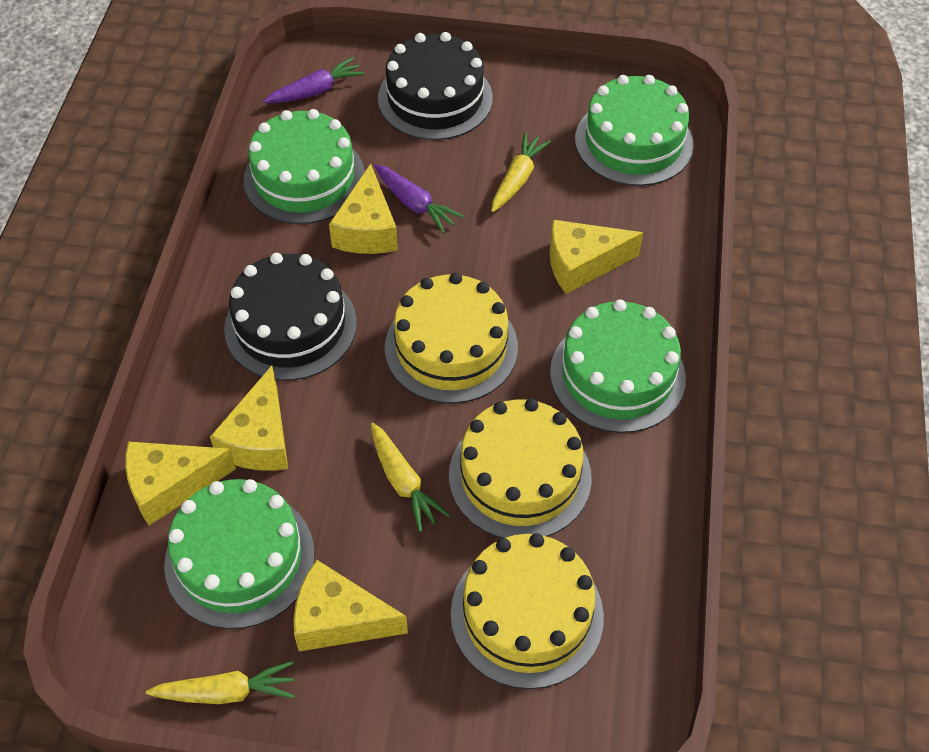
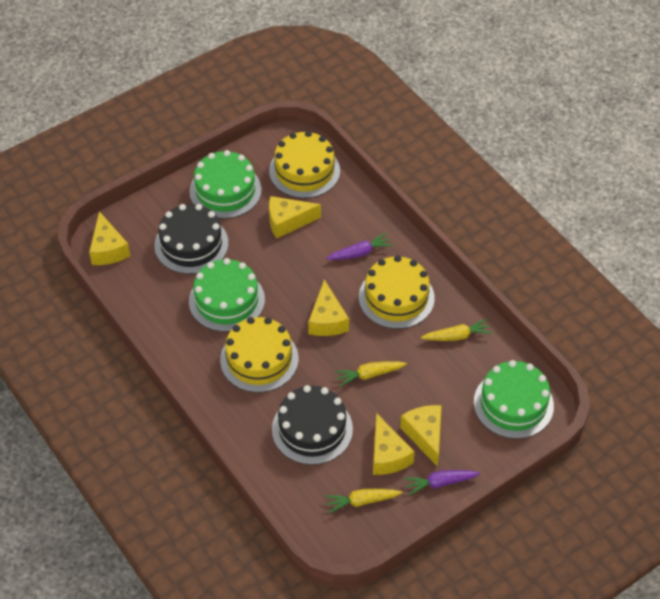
green cake: [164,479,315,629] [243,109,365,224] [550,299,686,433] [575,75,693,186] = 4 -> [189,150,262,219] [189,258,265,332] [474,360,554,439] = 3

